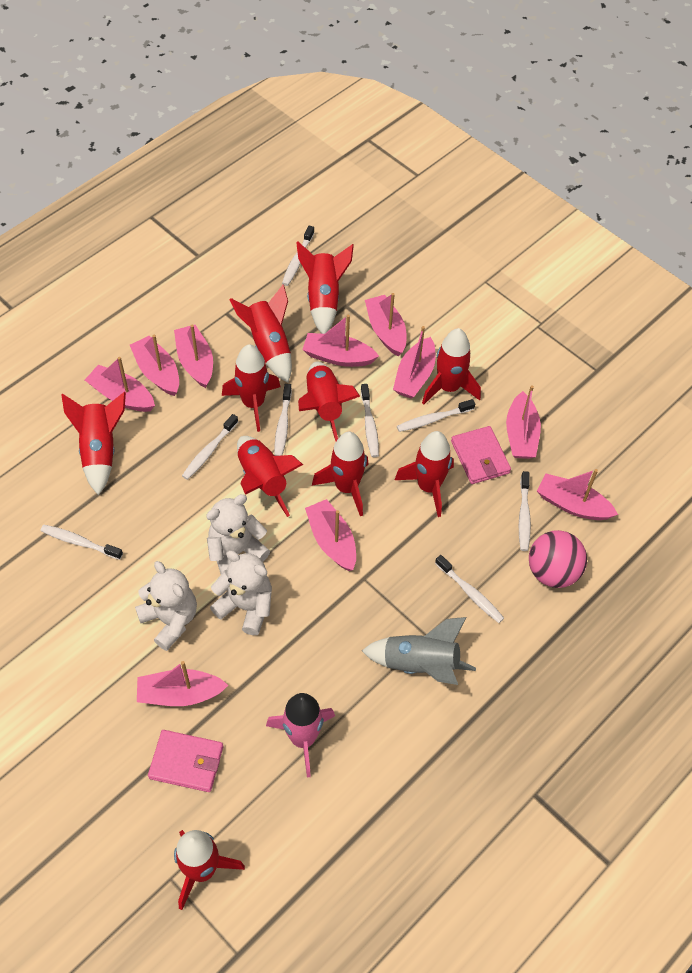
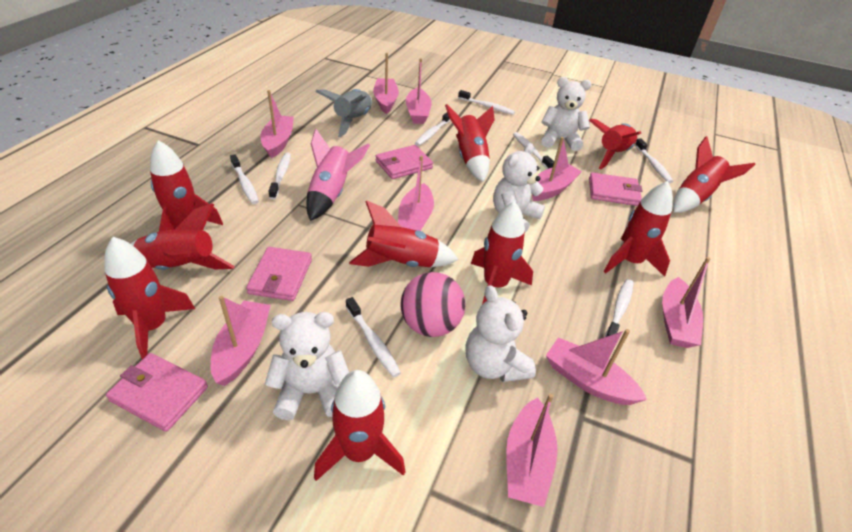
pink boat: [85,357,155,412] [130,335,179,396] [137,661,228,706] [174,325,213,388] [302,315,379,367] [305,499,356,571] [365,293,406,356] [393,326,435,399] [506,385,541,459] [537,469,618,520] = 10 -> [211,296,271,386] [261,90,294,158] [373,53,399,114] [398,156,434,231] [406,58,432,124] [506,394,558,507] [532,137,582,201] [546,329,647,405] [662,257,710,348] = 9
pink wallet: [148,730,223,792] [451,426,511,484] = 2 -> [106,353,208,432] [246,247,312,301] [376,145,433,179] [589,172,642,206] = 4
white teddy bear: [135,561,197,651] [206,494,270,574] [210,551,272,635] = 3 -> [265,312,349,420] [466,285,536,382] [493,143,545,232] [541,77,592,151] = 4

